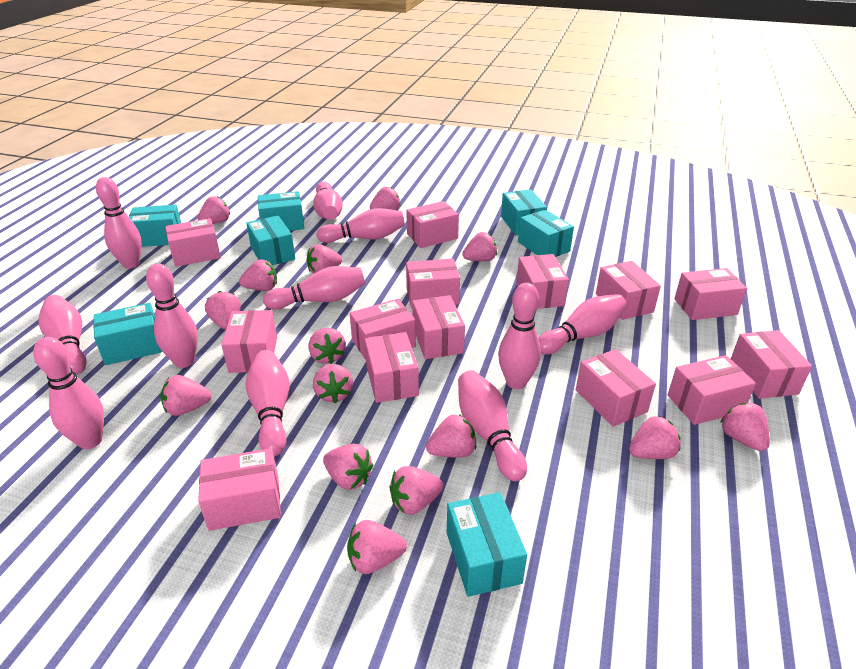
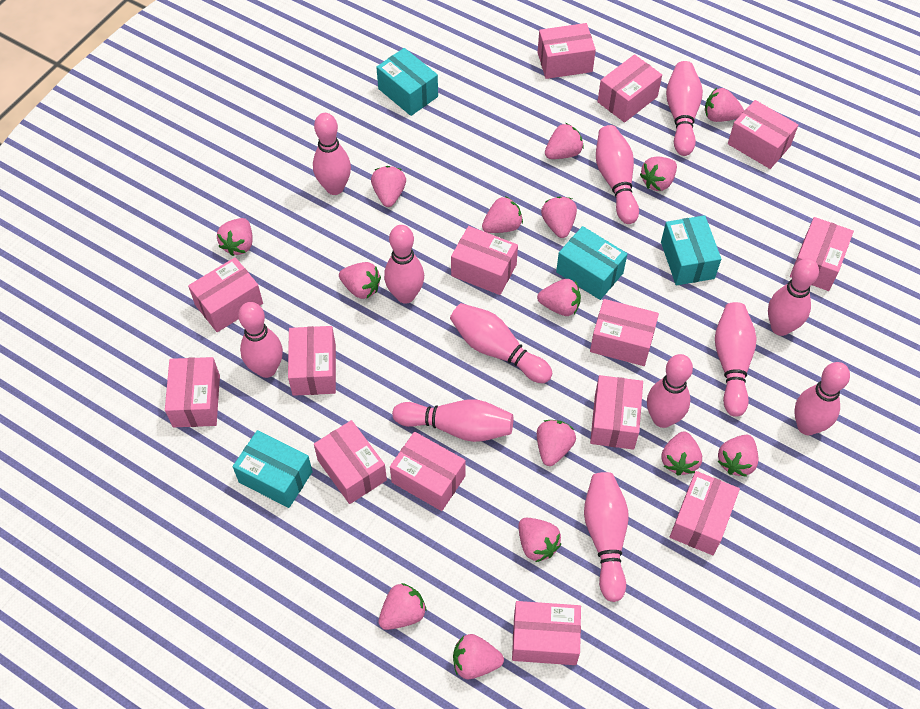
pink bowling pin: [33,337,104,449] [38,295,87,375] [96,177,142,269] [146,263,198,368] [245,350,289,456] [263,266,365,310] [313,182,343,220] [317,208,405,243] [458,370,527,481] [498,283,541,389] [538,294,627,355] = 11 -> [238,302,283,378] [313,113,351,195] [384,225,424,304] [392,399,513,442] [450,303,552,383] [584,472,629,602] [596,125,639,224] [647,354,693,428] [666,61,703,156] [715,302,756,417] [768,258,819,336] [794,362,850,435] = 12
turquoise box: [93,303,162,365] [129,205,181,247] [246,216,295,265] [258,191,304,231] [447,492,527,597] [501,189,547,235] [518,209,574,257] = 7 -> [233,430,313,508] [376,48,438,116] [556,226,627,300] [661,215,721,285] = 4

